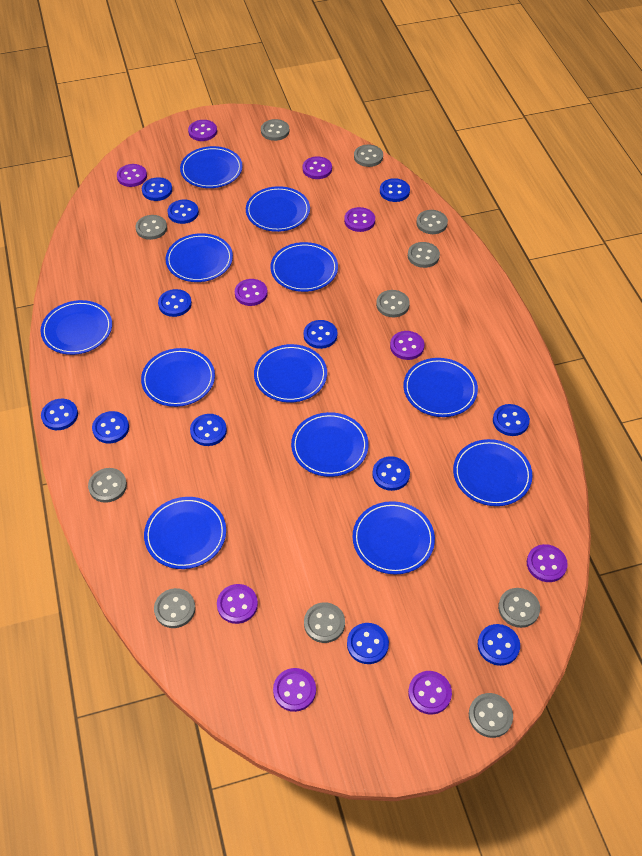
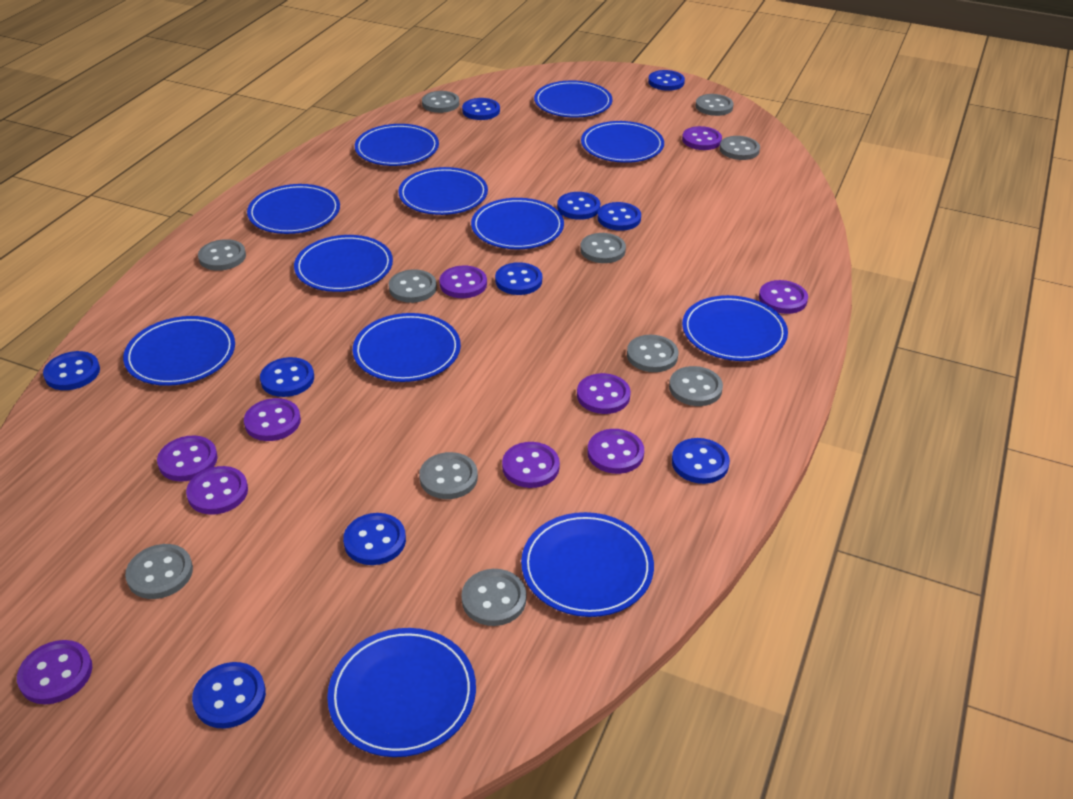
blue button: [41,399,78,430] [92,411,129,443] [142,177,172,201] [158,289,192,317] [167,199,199,224] [190,414,227,446] [304,320,337,349] [347,623,389,664] [372,456,410,491] [380,178,410,202] [478,624,520,666] [493,404,530,436] = 12 -> [43,351,100,390] [192,662,266,728] [260,357,314,397] [343,513,406,565] [462,98,500,120] [495,262,542,295] [557,192,600,220] [598,202,641,231] [648,70,685,91] [672,438,730,484] = 10

